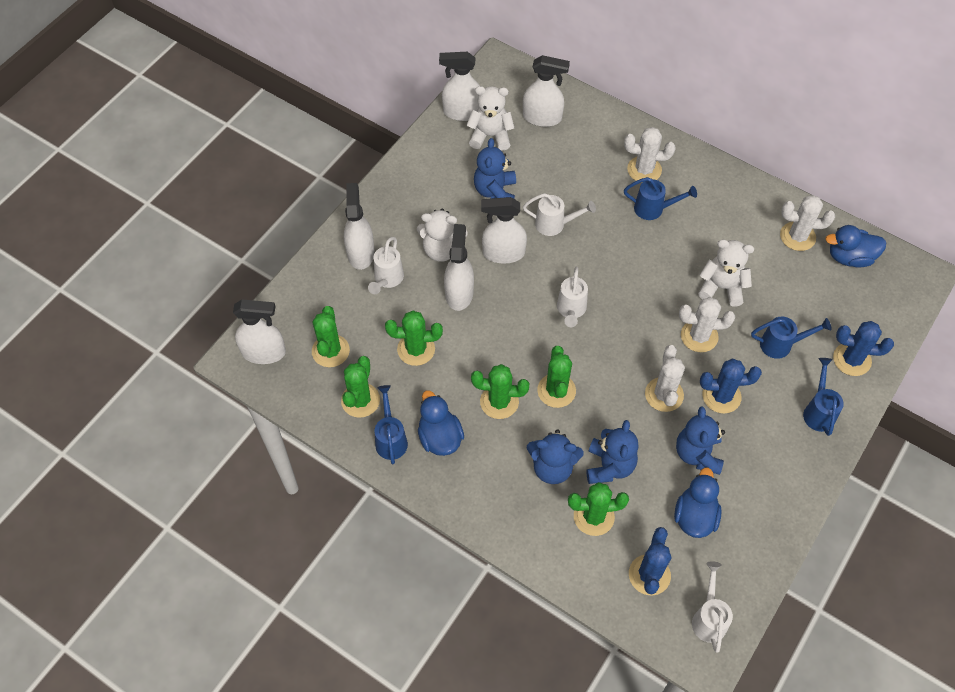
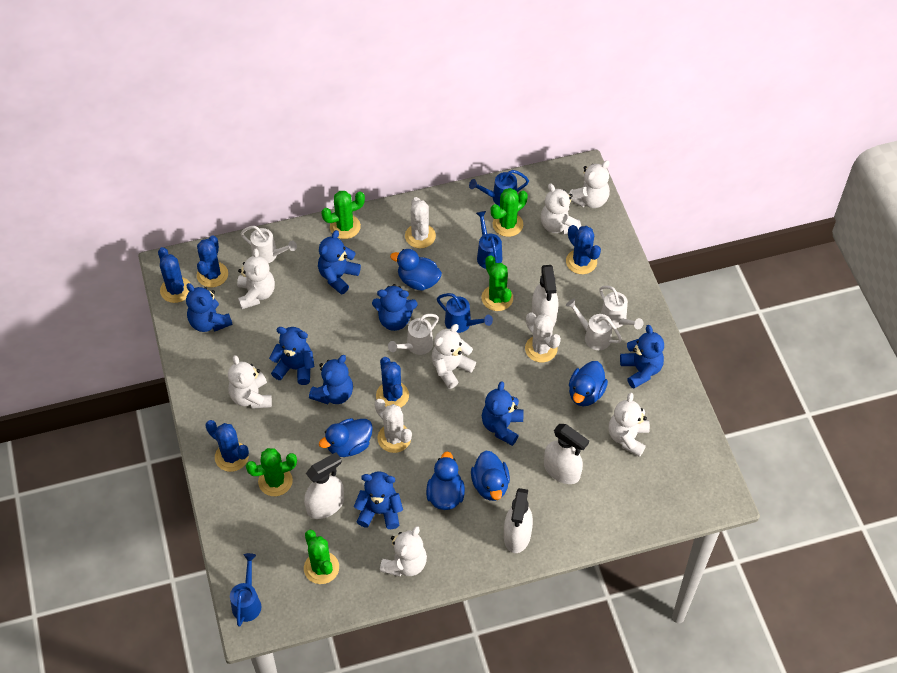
blue cactus: [629,527,671,596] [700,358,762,413] [833,321,894,376] = 3 -> [158,247,191,303] [197,236,228,288] [205,420,249,472] [376,357,409,408] [566,225,601,274] = 5
blue duck: [418,390,464,456] [674,467,722,538] [825,225,886,268] = 3 -> [319,418,373,457] [390,249,442,291] [426,451,465,510] [471,451,510,501] [569,361,608,407] = 5
blue teddy bear: [474,138,516,198] [526,430,584,484] [586,420,639,484] [676,406,725,475] = 4 -> [186,283,233,332] [269,327,315,385] [309,355,353,404] [318,230,361,295] [354,471,403,529] [372,284,417,331] [482,381,523,446] [620,325,664,389] = 8
green cactus: [312,306,350,367] [341,356,380,418] [385,310,443,366] [471,364,529,419] [537,346,576,408] [568,482,629,536] = 6 -> [246,448,297,496] [304,530,339,584] [321,191,365,239] [481,255,513,311] [491,188,528,237] = 5
white cactus: [624,127,676,183] [645,345,685,412] [679,297,735,352] [780,195,835,251] = 4 -> [375,399,412,453] [405,197,436,248] [525,312,561,362] = 3
white spray bottle: [233,300,286,364] [344,183,375,270] [439,52,480,121] [444,224,474,311] [481,197,527,264] [523,55,570,127] = 6 -> [304,452,344,519] [504,488,533,553] [532,265,558,327] [544,424,589,484] = 4
white teddy bear: [417,209,468,262] [466,86,514,151] [698,239,754,307] = 3 -> [228,355,272,409] [237,249,275,309] [380,526,427,576] [431,324,476,389] [541,183,581,235] [569,160,610,208] [608,392,650,457] = 7

